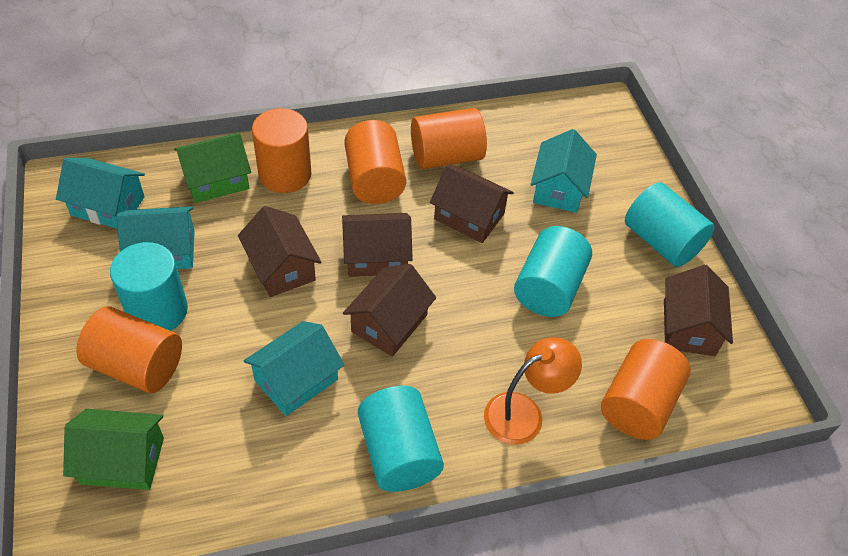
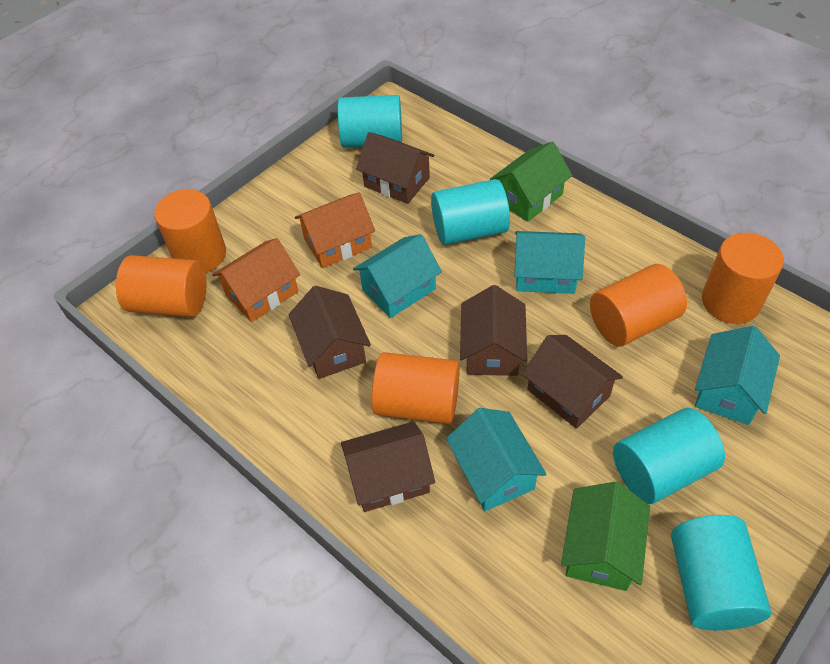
orange house: none = 0 -> [212,238,300,322] [295,192,375,268] = 2
orange lamp: [484,337,582,445] = 1 -> none = 0

